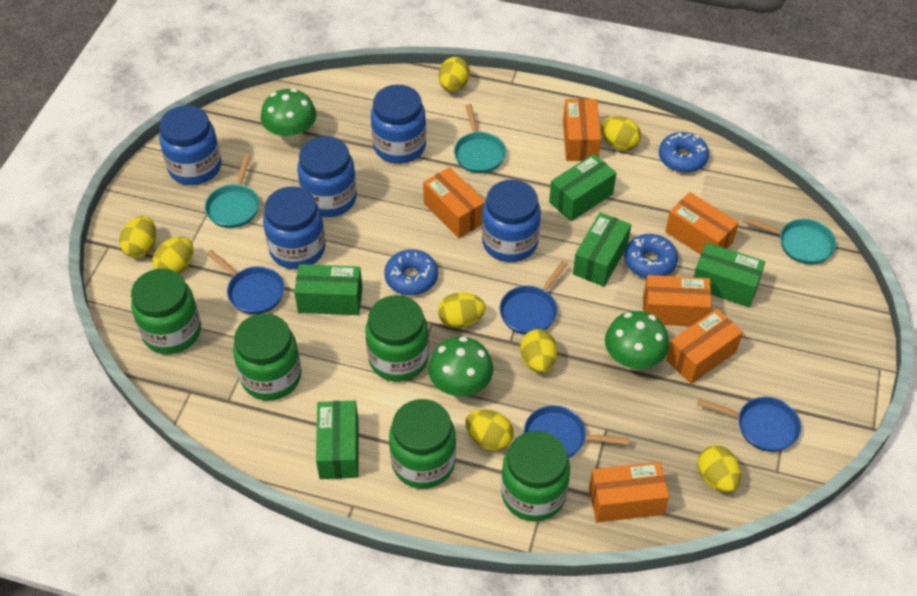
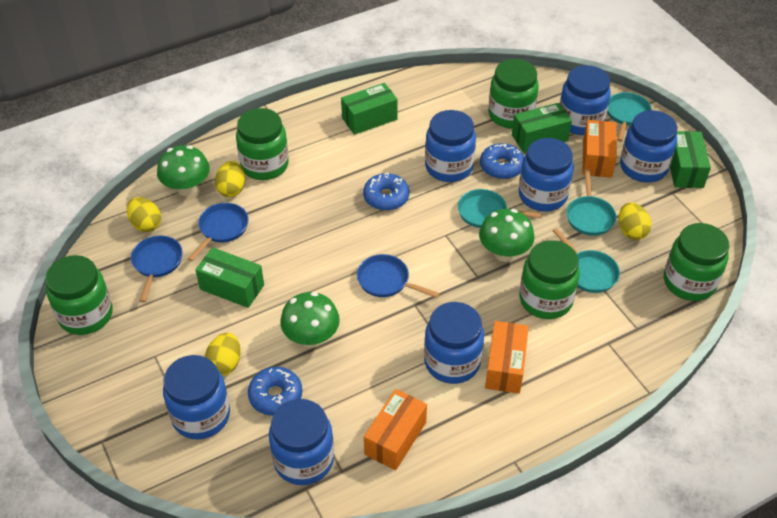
blue jar: [159,105,221,185] [263,186,325,269] [297,136,357,217] [371,85,426,164] [482,180,541,262] = 5 -> [163,355,230,439] [269,399,334,485] [424,302,484,384] [425,110,476,182] [519,138,574,212] [560,65,611,135] [620,110,677,183] = 7
blue pan: [207,250,284,315] [500,261,568,335] [524,405,629,458] [697,397,801,452] = 4 -> [131,236,183,303] [188,203,249,261] [357,254,440,298] = 3
green box: [294,264,363,315] [316,400,358,479] [549,154,616,221] [573,212,631,287] [694,242,765,307] = 5 -> [195,247,264,308] [341,83,398,135] [512,103,572,153] [670,131,711,188] = 4
orange box: [423,167,485,238] [563,99,601,161] [589,462,669,522] [643,275,712,326] [665,192,739,255] [666,309,743,384] = 6 -> [364,389,427,471] [485,321,529,394] [582,120,617,178] = 3
turquoise pan: [205,154,259,228] [454,104,506,173] [743,217,836,264] = 3 -> [458,189,541,228] [552,228,620,293] [566,169,616,236] [607,92,652,142] = 4
yellow egg: [119,216,156,258] [152,237,193,274] [438,292,485,328] [439,57,470,92] [466,410,514,451] [520,329,557,373] [600,116,641,151] [698,445,741,493] = 8 -> [127,197,161,232] [205,333,241,376] [215,161,245,197] [618,202,651,240] = 4

